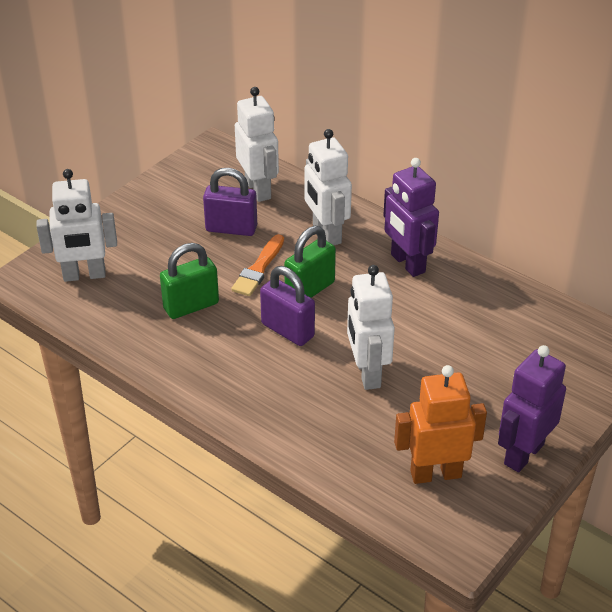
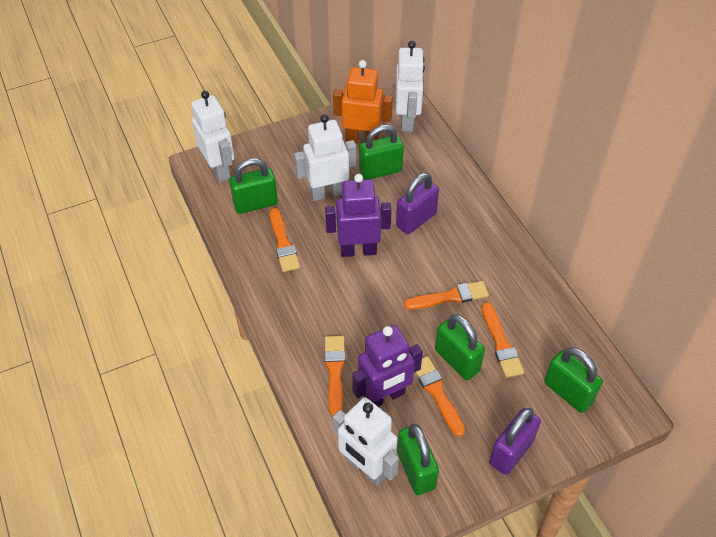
green padlock: [160,243,219,319] [284,226,336,298] = 2 -> [229,158,278,214] [359,125,404,180] [397,424,439,495] [435,314,485,380] [544,347,603,413] = 5
orange brush: [231,234,284,296] = 1 -> [270,208,300,272] [324,336,345,416] [404,281,489,310] [415,356,465,437] [481,302,524,378] = 5

